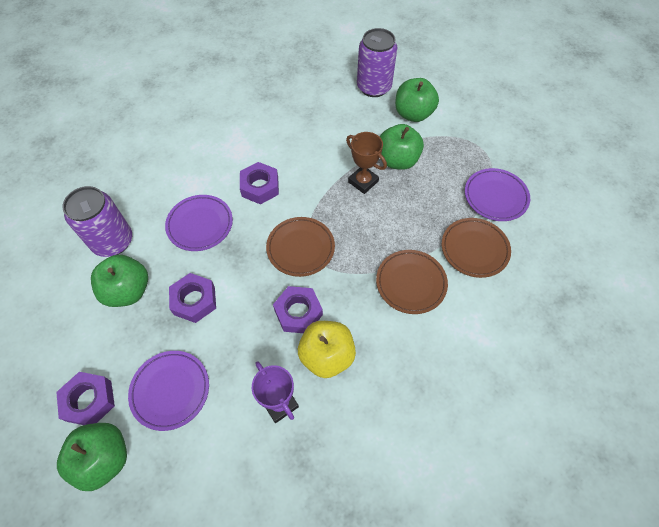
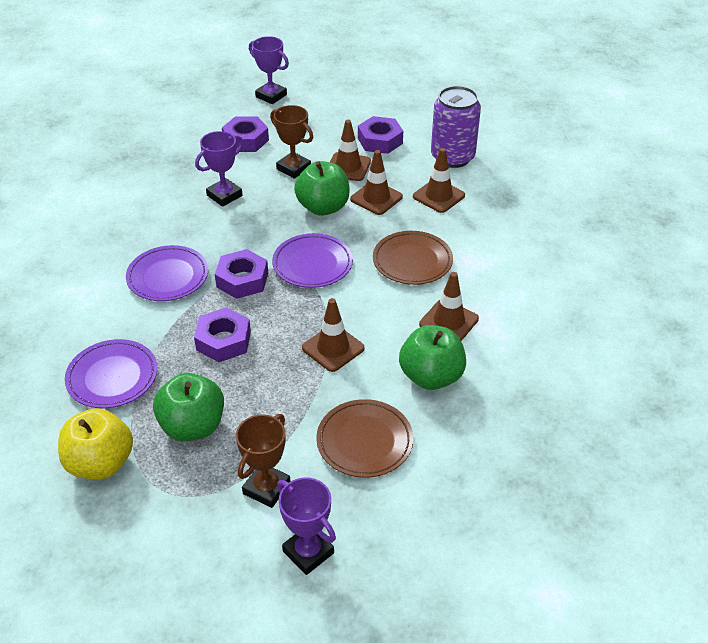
brown plate: [266,217,335,277] [376,250,448,314] [442,218,511,278] = 3 -> [316,399,413,478] [373,231,453,285] = 2
brown traffic cone: none = 0 -> [302,298,365,372] [330,120,371,181] [350,150,403,215] [413,148,465,213] [419,272,479,341] = 5
brown trophy: [346,132,387,194] = 1 -> [236,414,291,508] [270,105,313,179] = 2
green apple: [57,423,127,491] [91,255,148,307] [379,124,424,170] [395,78,439,122] = 4 -> [153,373,224,441] [294,161,350,216] [399,325,466,390] = 3
purple can: [62,186,132,257] [357,28,397,97] = 2 -> [431,86,481,168] = 1
purple trophy: [252,362,299,423] = 1 -> [195,131,243,207] [249,36,289,104] [277,477,336,575] = 3

